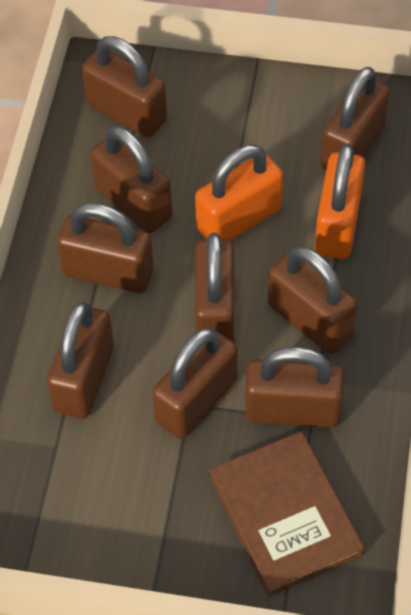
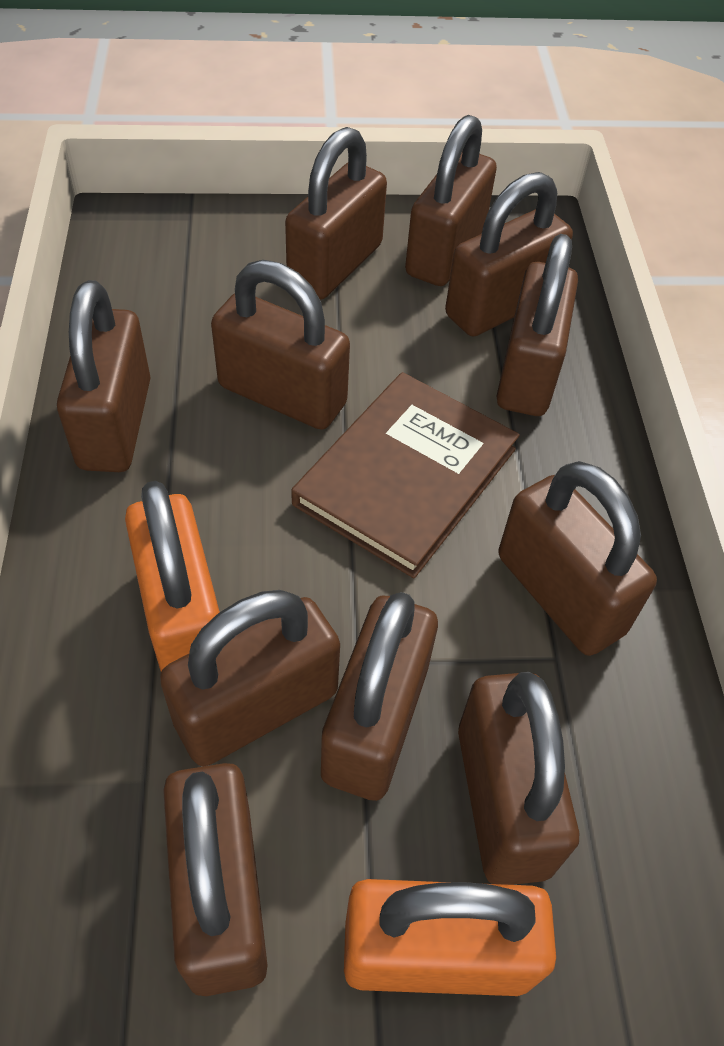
brown padlock: [47,302,114,419] [57,202,154,293] [82,36,167,137] [90,126,172,233] [152,327,238,439] [195,233,235,342] [245,347,344,428] [268,246,358,354] [321,67,390,170] = 9 -> [57,280,150,472] [160,590,340,766] [163,763,268,996] [211,260,350,430] [285,127,387,300] [321,592,438,801] [405,115,497,286] [445,172,573,336] [458,672,579,885] [496,234,578,416] [498,461,657,656] = 11

